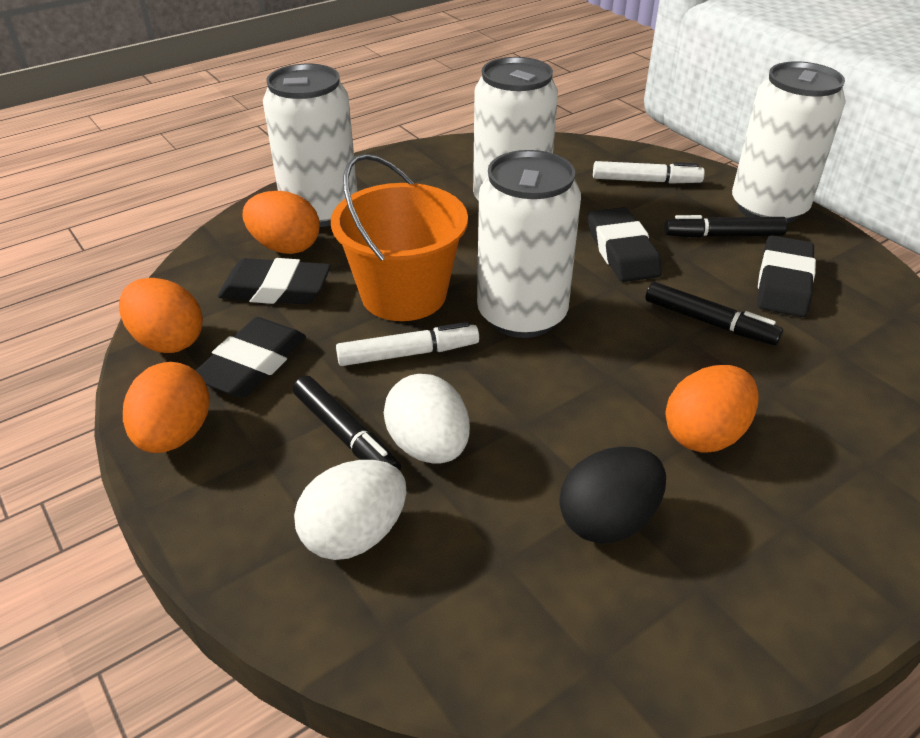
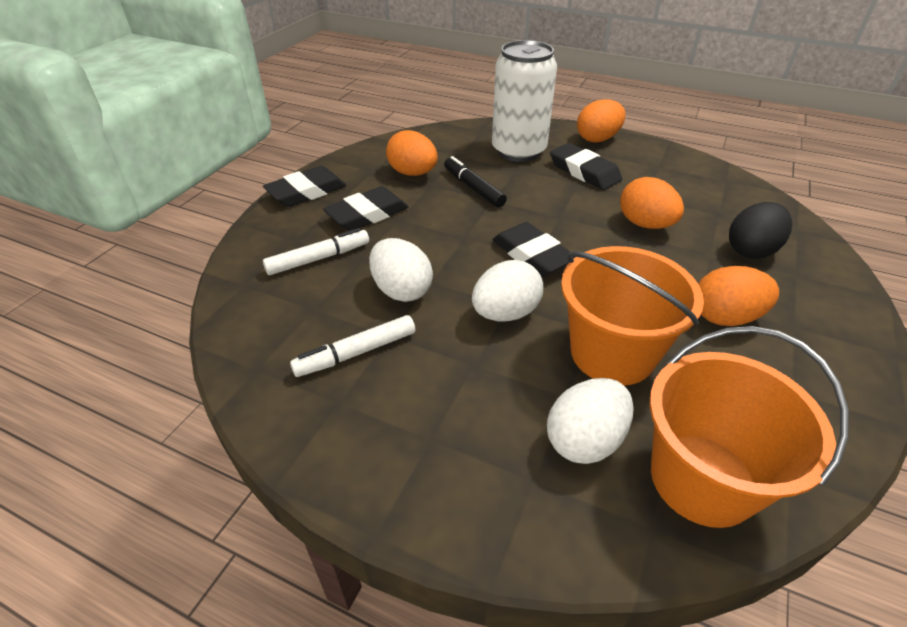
black marker: [293,376,401,470] [645,282,783,345] [664,215,787,238] = 3 -> [444,156,507,208] = 1
orange bucket: [331,154,468,321] = 1 -> [561,246,704,386] [649,326,849,528] = 2
white can: [263,64,358,227] [473,57,558,201] [477,150,581,338] [732,61,846,223] = 4 -> [492,40,557,162] = 1
white egg: [294,460,406,560] [384,374,470,464] = 2 -> [369,238,433,302] [472,260,543,321] [547,378,634,464] = 3

